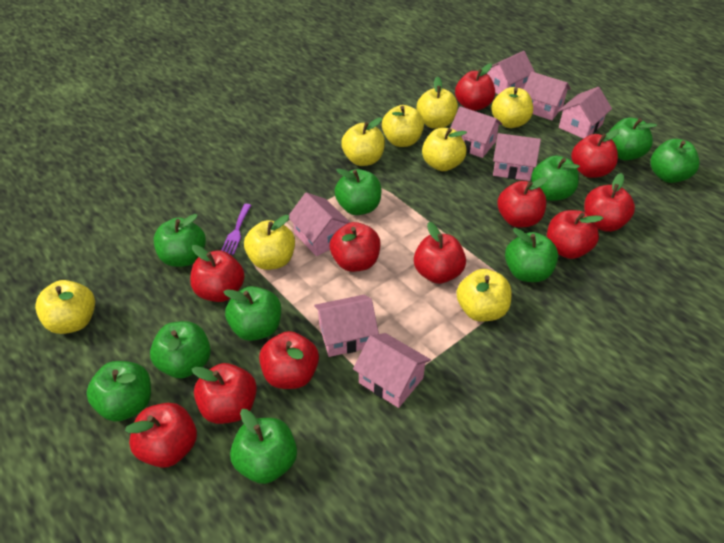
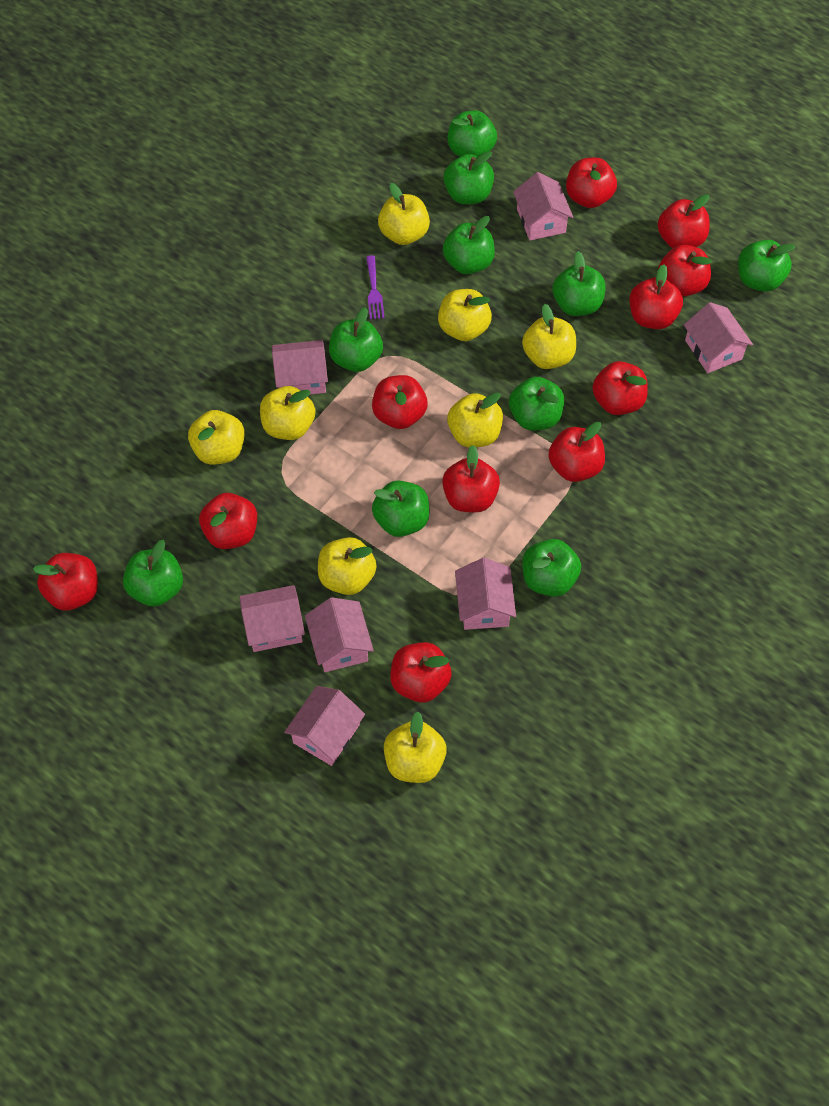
pink house: [289,192,351,256] [314,295,379,357] [353,333,431,408] [450,106,502,158] [487,51,535,95] [493,133,541,181] [524,72,571,120] [558,87,612,139] = 8 -> [239,585,305,652] [272,340,328,394] [284,686,365,766] [305,597,374,672] [455,558,516,630] [513,172,573,240] [684,302,753,373] = 7

